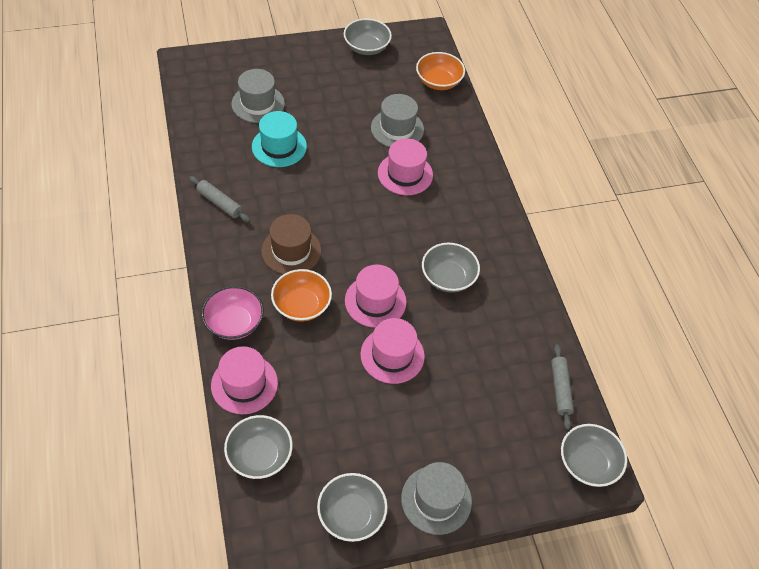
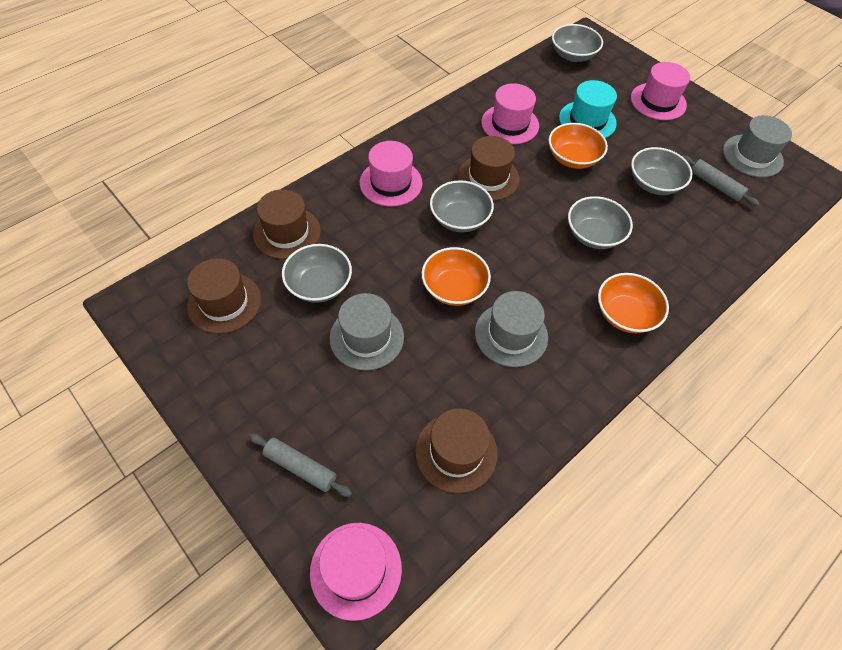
brown hat: [261,214,321,274] = 1 -> [187,258,261,334] [253,189,321,259] [415,408,498,493] [458,136,520,201] = 4
orange bowl: [271,269,332,322] [416,52,465,90] = 2 -> [422,247,491,306] [549,123,608,169] [598,273,669,333] = 3
pink bowl: [201,286,264,340] = 1 -> none = 0

